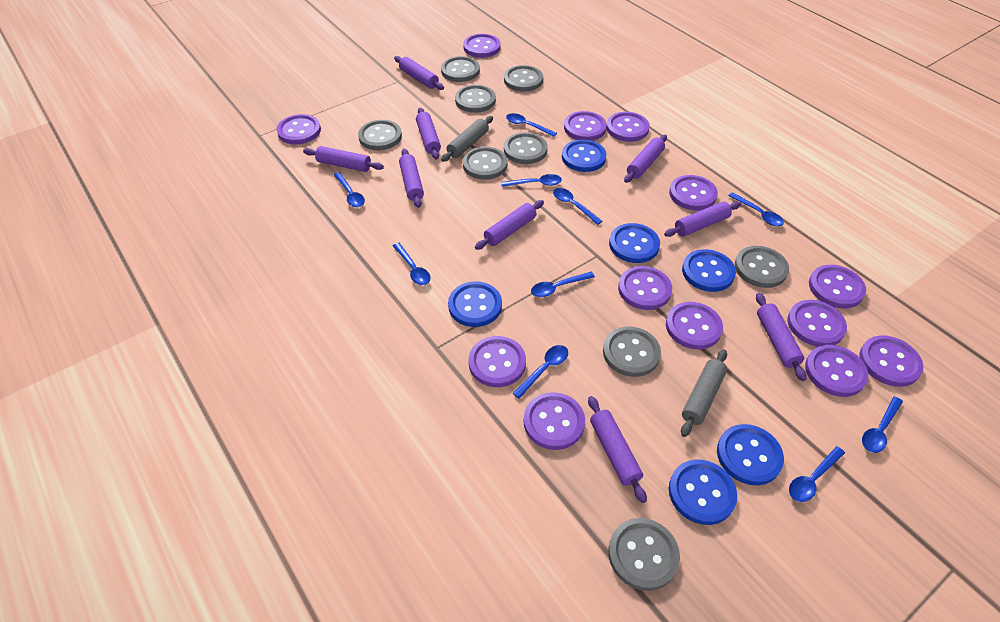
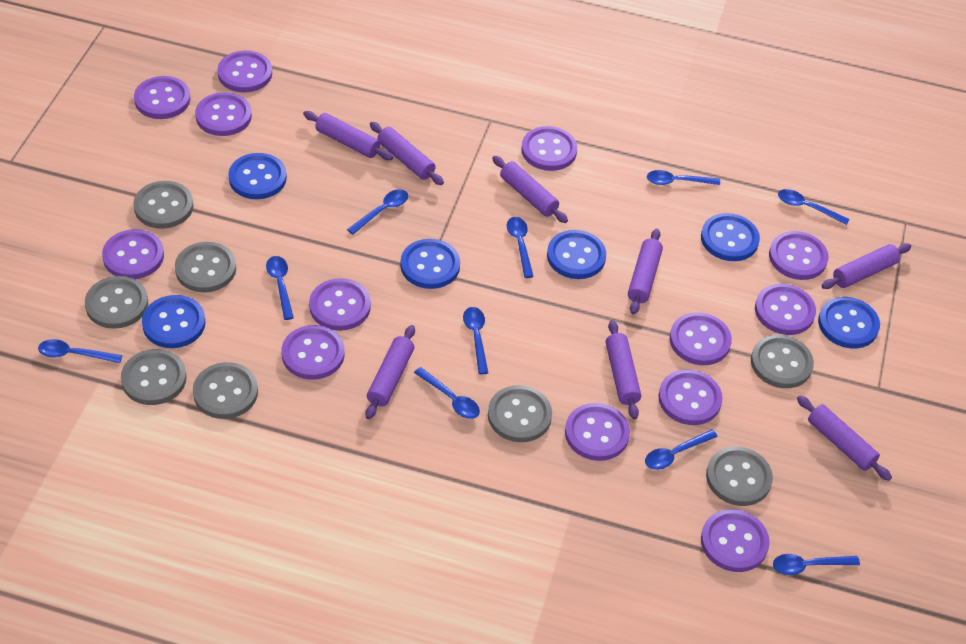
grey button: [358,120,402,150] [441,56,480,82] [455,85,496,113] [463,147,507,180] [504,65,543,92] [504,132,548,164] [603,327,661,377] [608,518,680,591] [735,246,789,288] = 9 -> [85,276,148,329] [121,349,187,405] [133,181,194,229] [175,242,236,293] [193,362,258,419] [488,385,552,442] [706,446,773,506] [751,335,814,388] = 8
grey rolling pin: [441,116,493,162] [681,349,727,437] = 2 -> none = 0
purple rolling pin: [303,146,384,172] [394,56,444,90] [399,149,424,208] [416,108,441,160] [475,200,544,250] [588,396,647,503] [624,135,667,183] [664,202,741,237] [756,293,806,381] = 9 -> [303,111,393,160] [365,325,415,419] [370,122,444,185] [492,156,568,223] [606,320,641,419] [628,229,663,315] [797,395,892,481] [821,243,911,289] = 8

